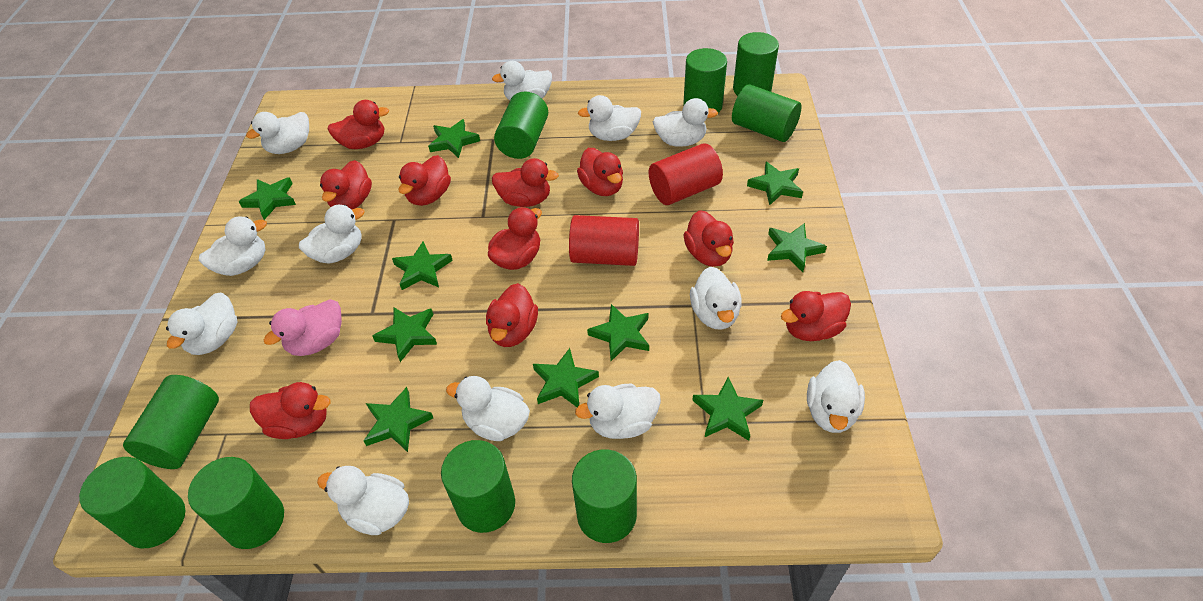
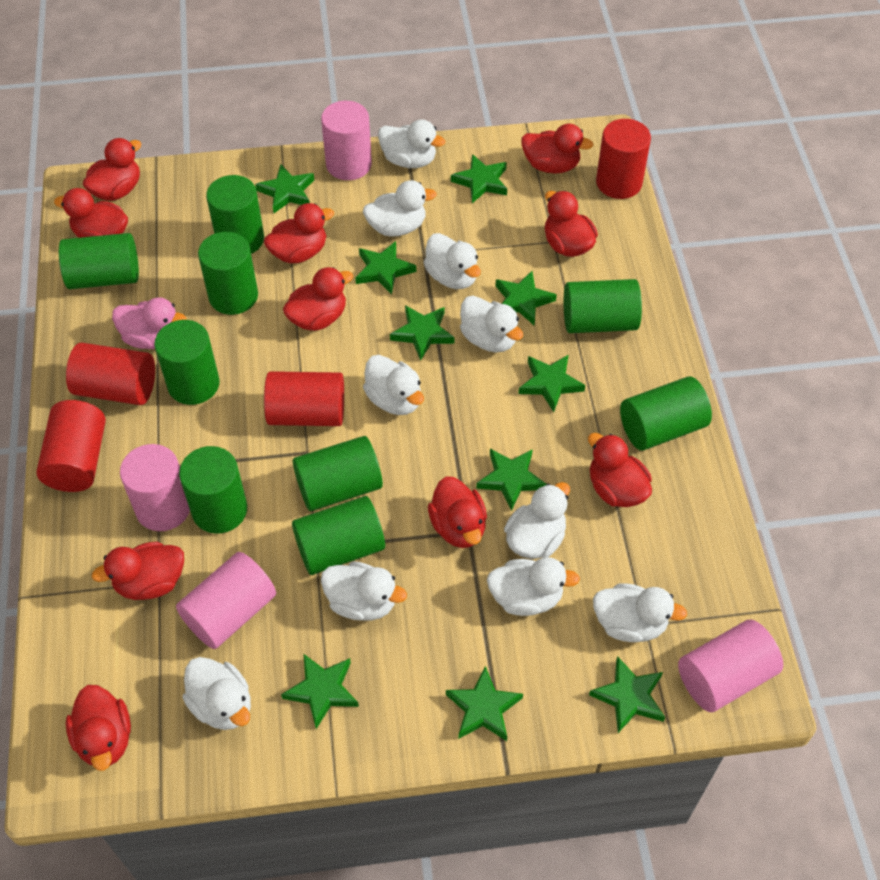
pink cylinder: none = 0 -> [120,444,190,531] [176,552,276,649] [321,101,372,180] [678,620,783,712] = 4
red cylinder: [569,215,639,266] [649,143,723,205] = 2 -> [36,400,106,492] [66,343,155,405] [264,371,344,426] [596,119,651,199] = 4
white duck: [166,292,237,355] [199,217,267,276] [246,112,309,154] [299,205,365,264] [317,466,409,535] [446,376,530,441] [492,61,552,100] [575,384,661,439] [578,95,641,141] [653,98,718,147] [690,266,742,330] [807,360,865,433] = 12 -> [182,657,251,730] [321,561,407,621] [363,180,437,237] [363,355,424,415] [378,119,445,168] [424,233,481,289] [460,296,523,352] [487,557,580,616] [504,482,570,559] [593,583,687,642] = 10

